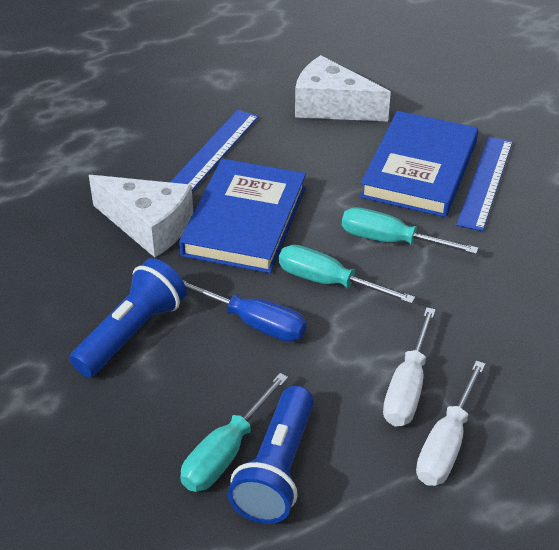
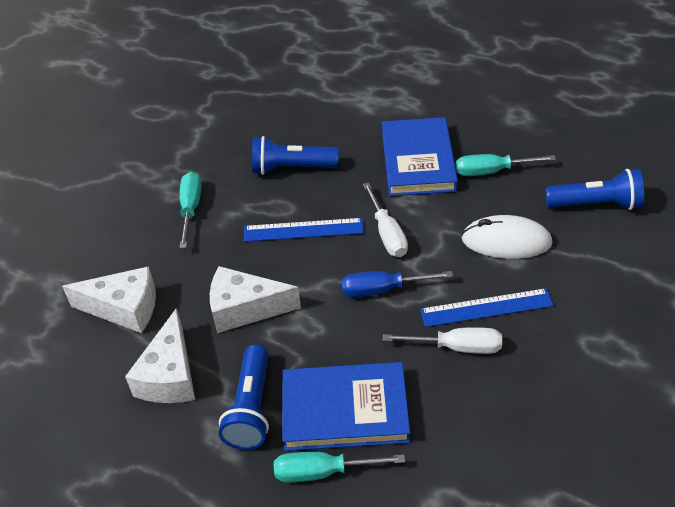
blue flashlight: [69,258,187,377] [228,386,314,524] = 2 -> [219,344,269,450] [252,136,339,175] [545,169,644,210] = 3
white cheese: [89,175,193,257] [295,55,391,121] = 2 -> [62,266,156,333] [125,308,195,403] [210,266,301,333] = 3
white mouse: none = 0 -> [461,215,552,259] = 1

